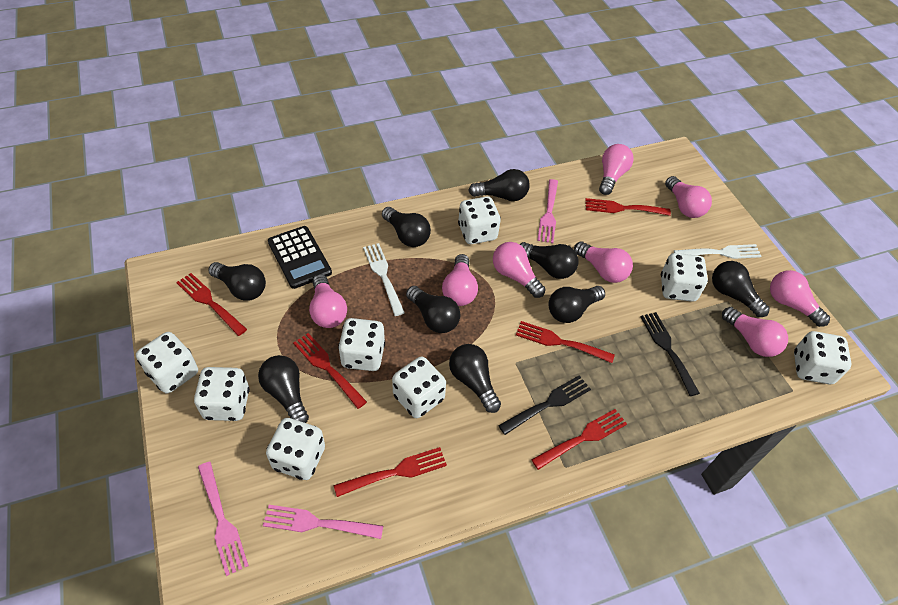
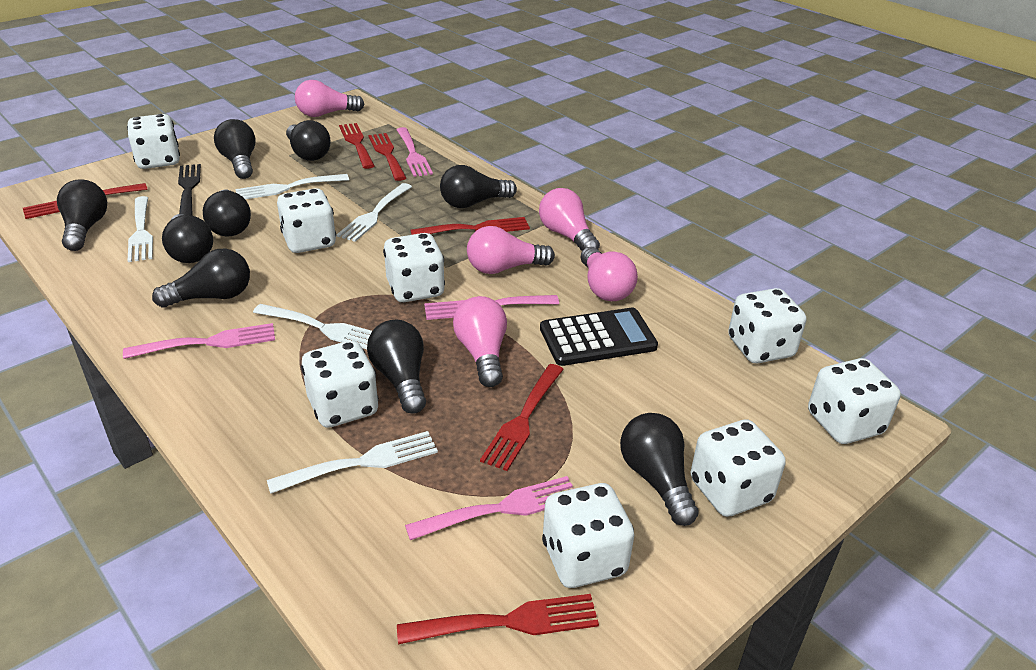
black fork: [498,375,591,435] [640,312,700,396] = 2 -> [178,164,201,216] = 1
pink fork: [198,462,249,576] [263,505,383,539] [537,179,558,243] = 3 -> [123,323,275,359] [396,127,433,177] [405,476,573,540] [424,295,559,320] = 4
pink light bulb: [309,274,347,328] [442,254,478,306] [493,242,545,298] [574,241,633,283] [599,144,634,195] [665,176,712,218] [722,307,788,357] [770,270,830,327] = 8 -> [295,80,365,117] [453,296,507,387] [467,226,555,274] [539,188,600,251] [581,247,638,301] = 5
white fork: [363,243,405,316] [674,244,762,259] = 2 -> [127,196,153,262] [235,174,349,199] [253,304,372,349] [267,431,438,494] [337,183,412,242] = 5

